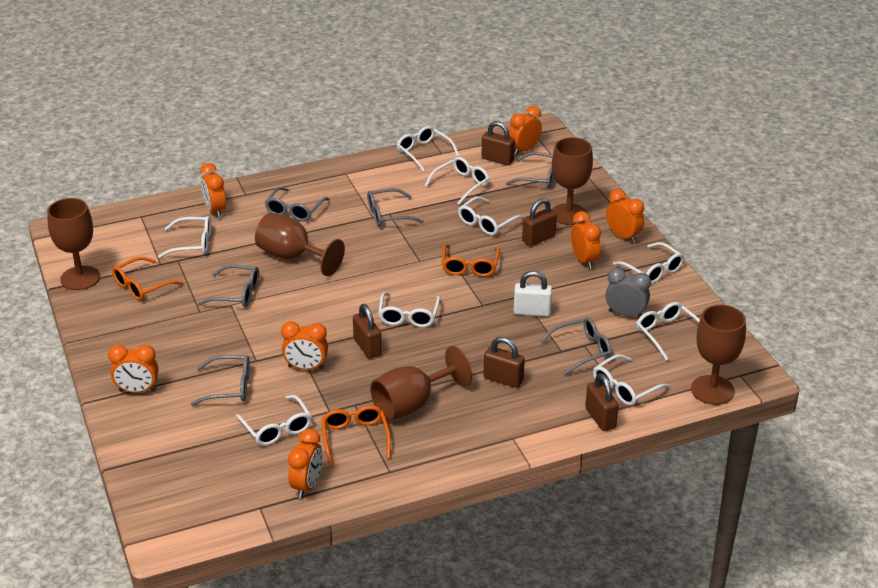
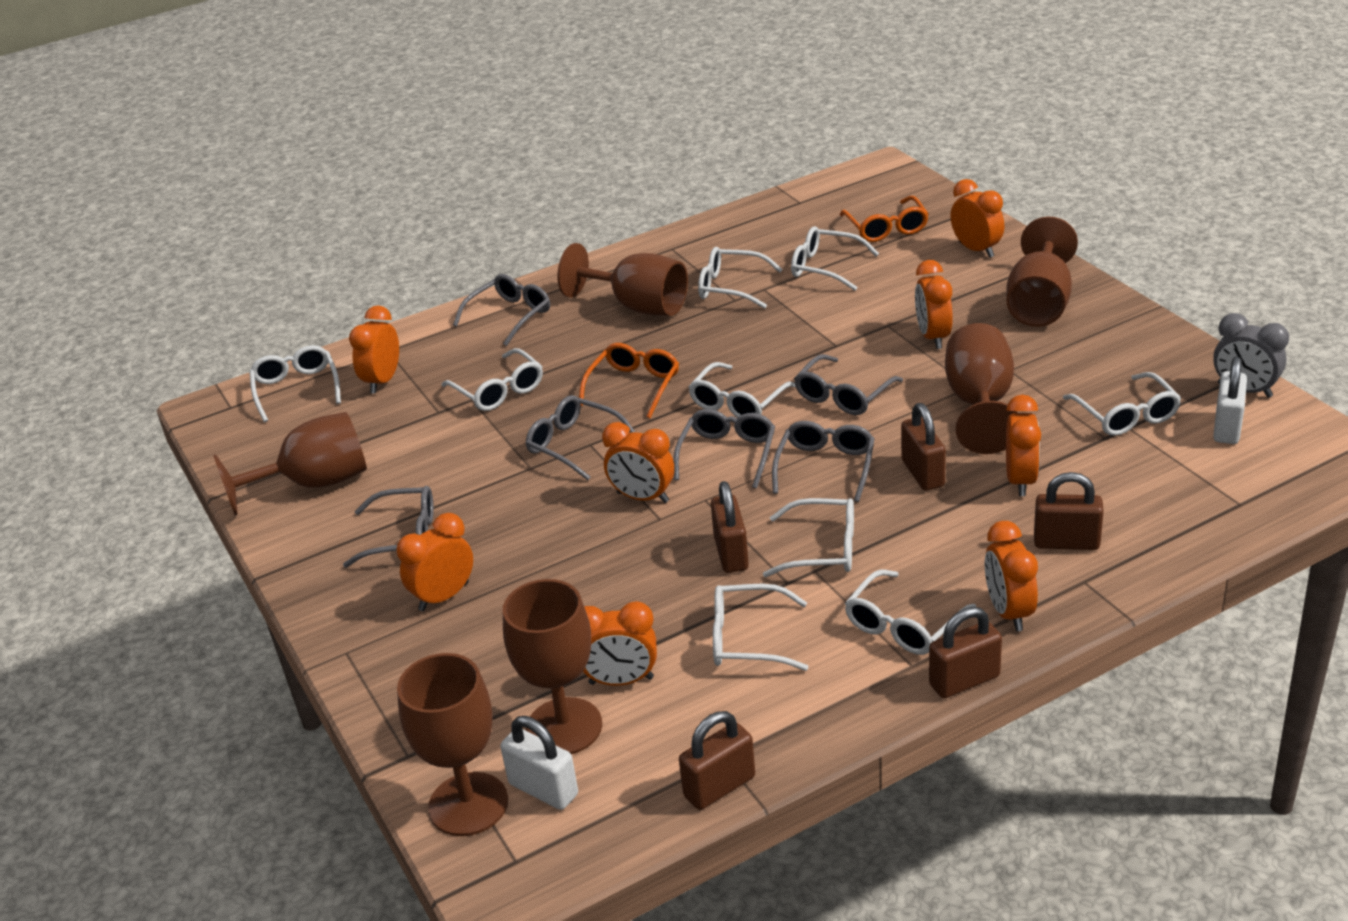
brown goblet: [47,198,100,290] [255,213,345,276] [370,346,472,420] [552,137,593,225] [691,305,746,405] = 5 -> [213,412,367,516] [397,653,508,836] [503,579,602,754] [557,243,688,316] [945,323,1018,454] [1006,216,1078,327] = 6
orange clock: [108,345,159,393] [200,163,226,218] [281,321,328,370] [288,429,323,499] [509,106,542,155] [571,211,601,269] [606,189,644,243] = 7 -> [349,305,399,394] [397,513,473,611] [583,601,657,686] [602,422,674,503] [915,260,953,349] [950,179,1004,258] [985,521,1038,631] [1006,395,1041,496] = 8
orange glasses: [112,257,183,301] [321,406,391,466] [442,244,500,277] = 3 -> [579,343,679,418] [840,196,929,242] = 2
white padlock: [514,271,552,316] = 1 -> [500,716,578,810] [1213,357,1247,444] = 2

